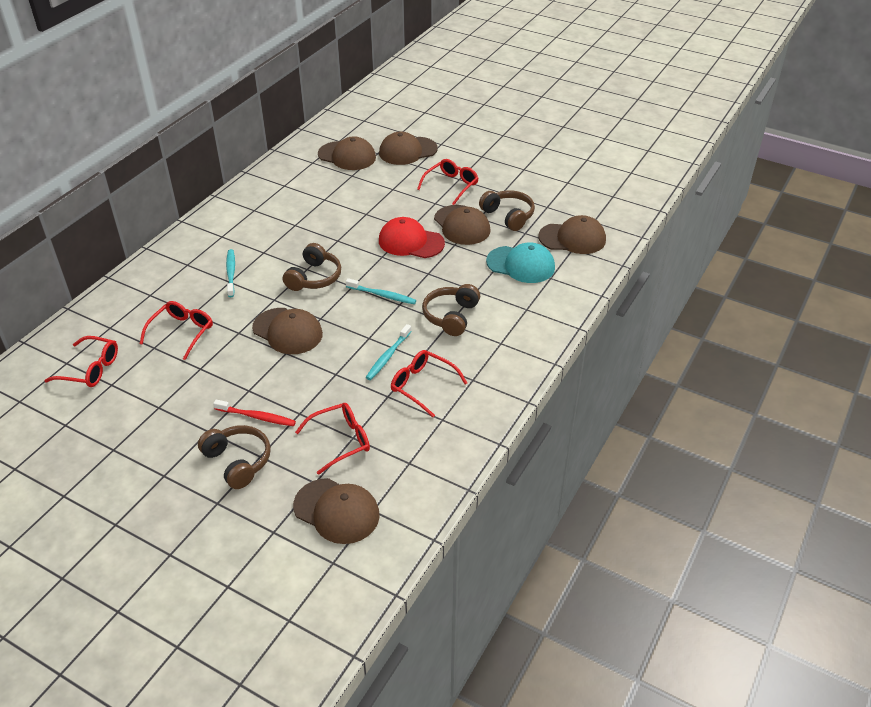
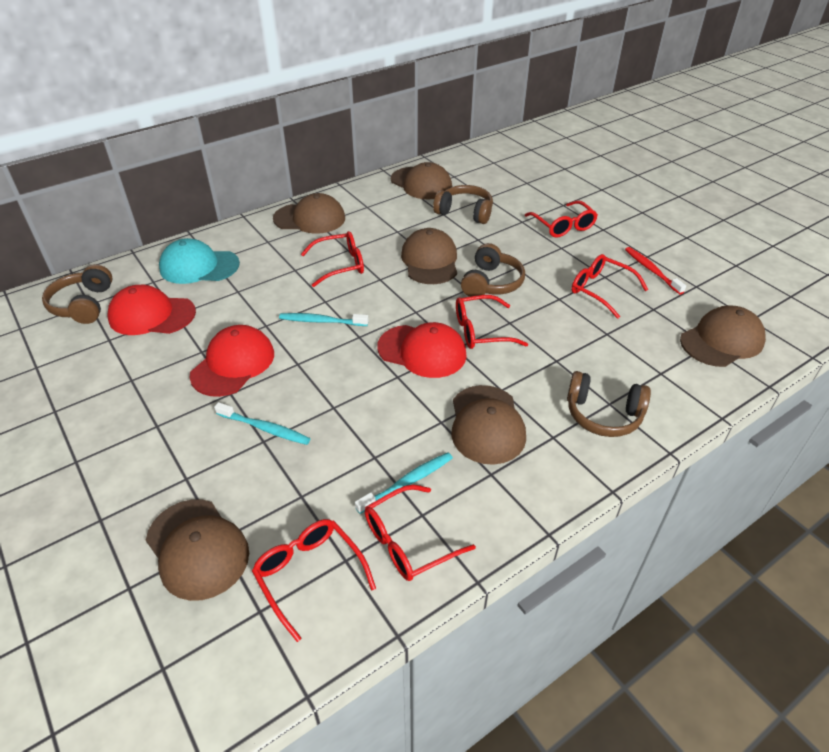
red cap: [379,217,445,258] = 1 -> [107,285,196,335] [189,325,274,397] [377,322,467,378] = 3
red glasses: [44,336,118,387] [139,301,213,360] [295,403,370,475] [391,350,467,417] [417,159,479,205] = 5 -> [252,519,376,642] [301,231,364,287] [365,485,476,581] [456,295,528,349] [525,200,598,238] [571,254,648,319] = 6

